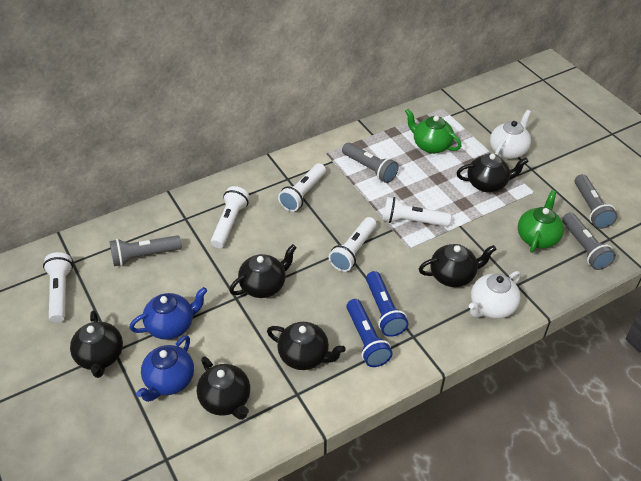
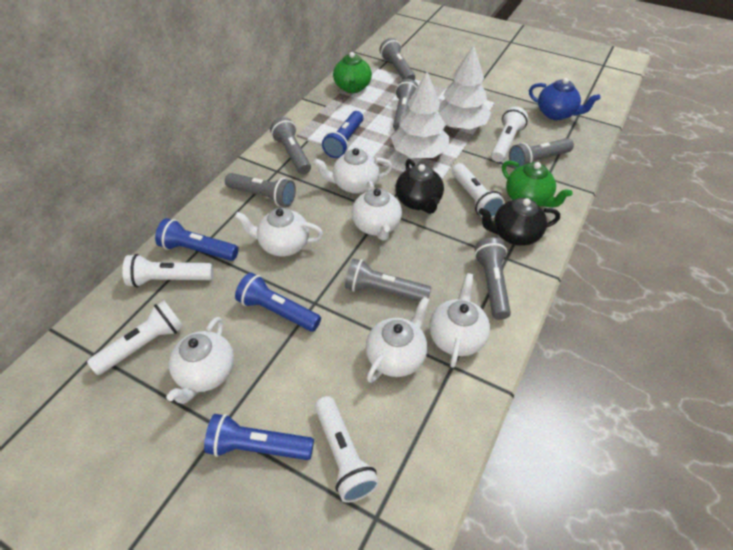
black teapot: [70,310,123,378] [197,356,250,420] [229,244,297,298] [267,322,346,370] [419,244,496,287] [457,153,529,192] = 6 -> [396,159,444,214] [479,198,560,246] = 2
blue flashlight: [347,299,393,367] [366,271,408,337] = 2 -> [155,218,238,261] [204,414,314,460] [235,273,321,332] [322,111,363,158] = 4
blue teapot: [129,287,207,340] [136,335,194,402] = 2 -> [529,78,601,120] = 1
grey flashlight: [110,235,182,266] [342,143,399,183] [562,212,616,270] [574,174,618,229] = 4 -> [225,173,296,207] [270,117,311,174] [345,258,431,302] [379,38,415,80] [393,79,418,131] [474,238,511,320] [509,138,574,169] = 7
white teapot: [469,271,521,319] [490,110,531,159] = 2 -> [166,317,234,404] [234,208,323,256] [313,148,393,194] [352,181,402,241] [366,297,430,383] [429,273,490,368] = 6
white tree: none = 0 -> [391,72,449,158] [438,45,491,129] = 2

